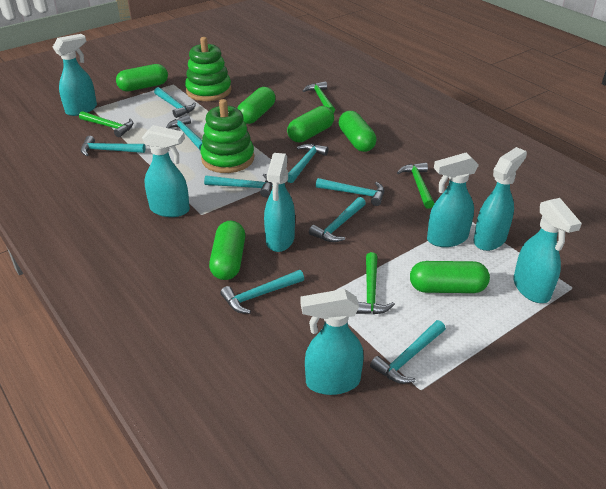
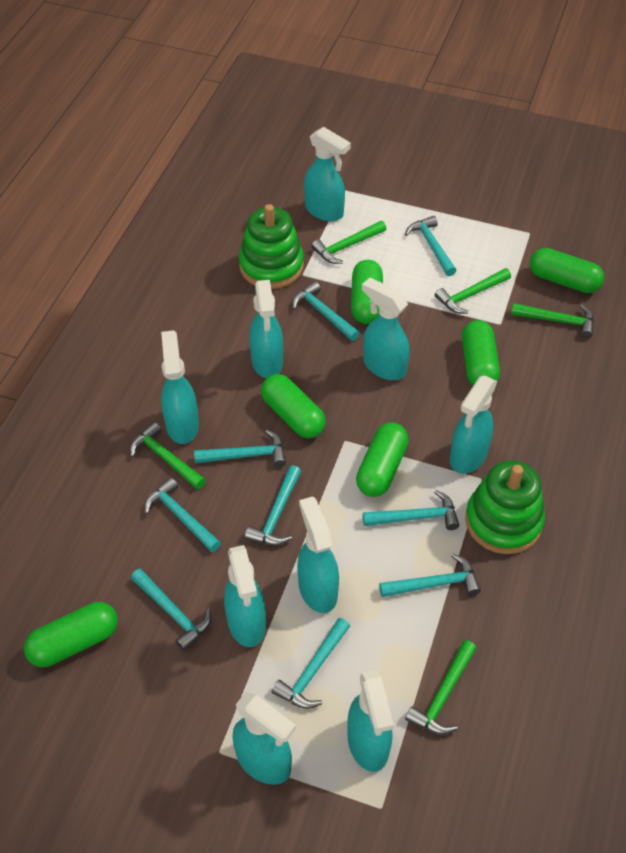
green hammer: [79,111,133,137] [303,81,335,113] [356,252,395,314] [397,163,434,209] = 4 -> [130,422,206,489] [311,221,386,264] [405,640,476,735] [435,268,511,314] [511,303,594,338] = 5
turquoise spray bottle: [53,34,97,116] [142,125,190,217] [264,153,295,252] [301,289,364,395] [427,152,479,247] [474,147,527,251] [513,198,582,303] = 7 -> [161,330,199,444] [224,545,266,647] [232,692,296,785] [249,280,283,378] [297,496,339,613] [304,127,351,222] [347,670,394,772] [362,277,410,380] [450,376,497,474] = 9

